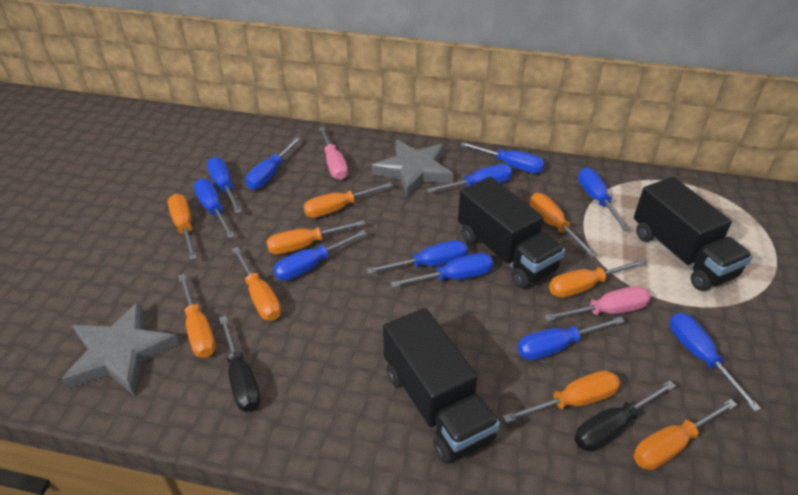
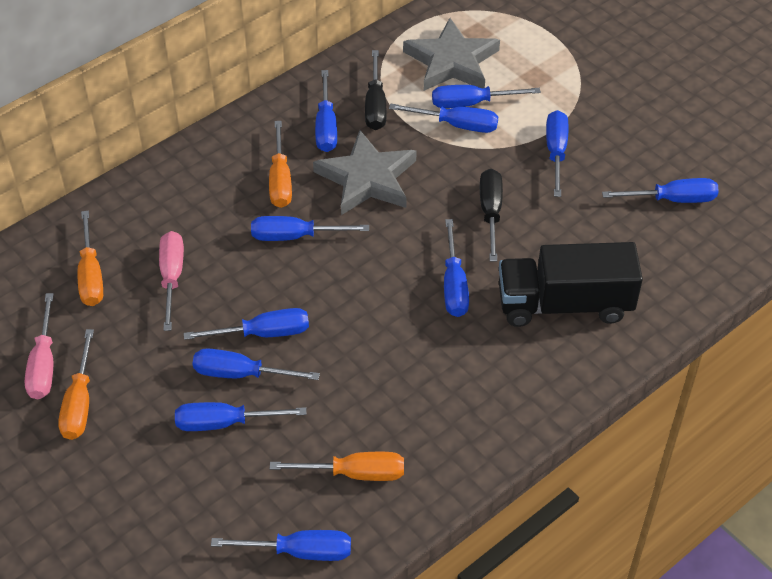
black truck: [383,308,500,464] [458,177,565,289] [634,177,753,291] = 3 -> [499,242,643,327] = 1
orange screwdriver: [168,194,197,260] [178,274,216,358] [232,247,281,321] [266,220,366,255] [303,182,393,218] [503,370,620,423] [530,193,597,257] [549,259,646,298] [633,399,737,470] = 9 -> [58,329,94,440] [78,210,103,306] [269,121,292,208] [270,452,404,481] = 4

